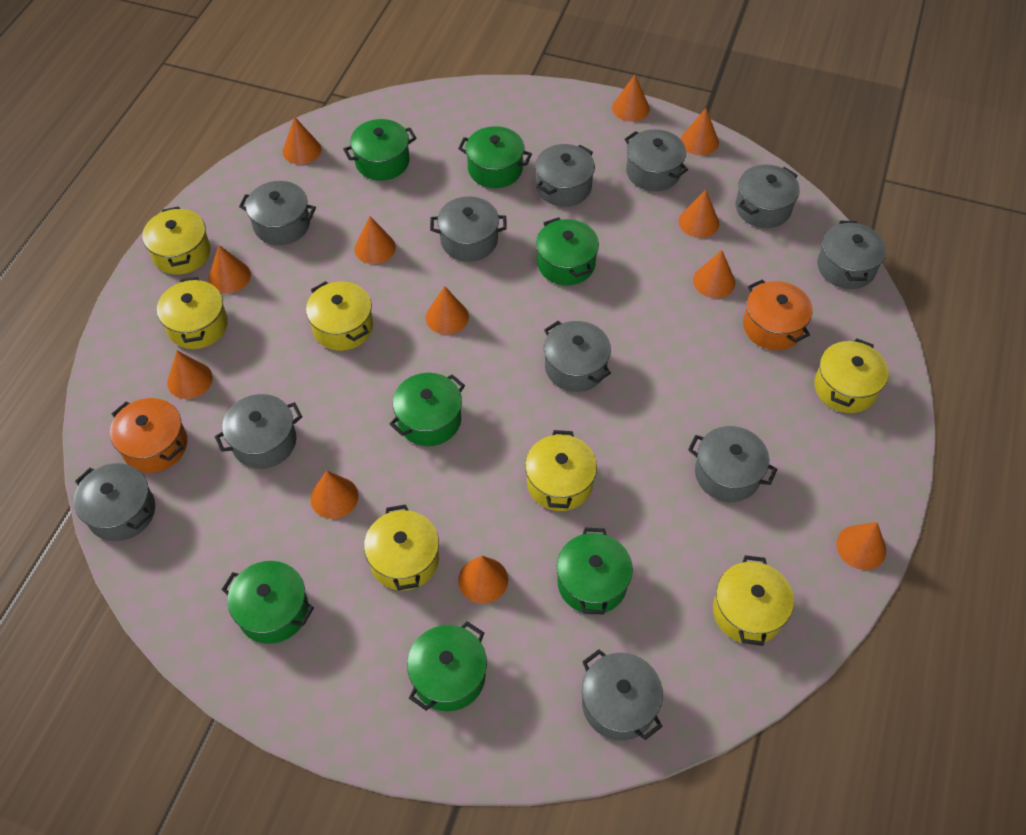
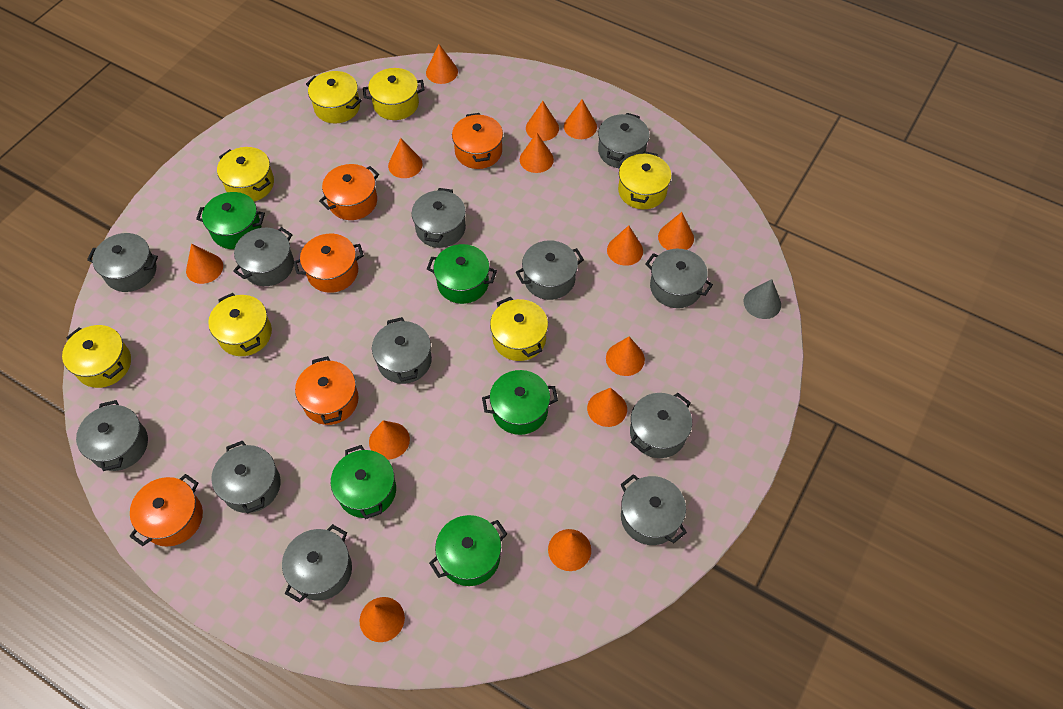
green pot: [222,561,314,644] [343,119,417,181] [390,373,465,446] [407,621,487,711] [458,126,532,188] [536,217,599,285] [557,528,633,615] = 7 -> [196,192,265,249] [331,445,396,519] [427,244,497,304] [429,515,507,586] [482,370,558,435] = 5
grey cone: none = 0 -> [744,279,781,319] = 1
grey pot: [74,463,155,541] [215,394,302,469] [239,181,316,245] [430,196,507,262] [535,144,595,207] [544,321,611,392] [582,649,663,740] [624,129,688,191] [688,426,777,502] [736,165,800,228] [818,221,886,289] = 11 -> [76,400,148,471] [87,233,158,292] [211,441,281,514] [233,227,294,286] [282,524,352,603] [372,317,432,384] [412,188,466,248] [516,240,584,300] [598,113,649,168] [621,474,687,545] [630,393,692,458] [645,249,713,308] = 12
orange cone: [167,351,213,399] [208,245,251,293] [283,117,321,164] [310,471,358,519] [354,216,396,264] [426,286,469,335] [458,556,508,604] [612,75,650,122] [679,190,719,238] [681,109,719,156] [693,250,735,298] [836,522,886,570] = 12 -> [186,244,223,284] [360,597,405,642] [369,420,410,459] [388,138,423,178] [426,44,458,84] [520,133,554,173] [526,101,559,141] [548,529,591,571] [564,99,597,139] [587,388,627,427] [606,336,645,376] [607,225,643,266] [658,212,694,250] = 13
orange pot: [110,398,187,473] [743,279,813,350] = 2 -> [129,474,203,547] [294,234,364,293] [295,356,359,425] [319,164,379,220] [452,113,503,169] = 5

